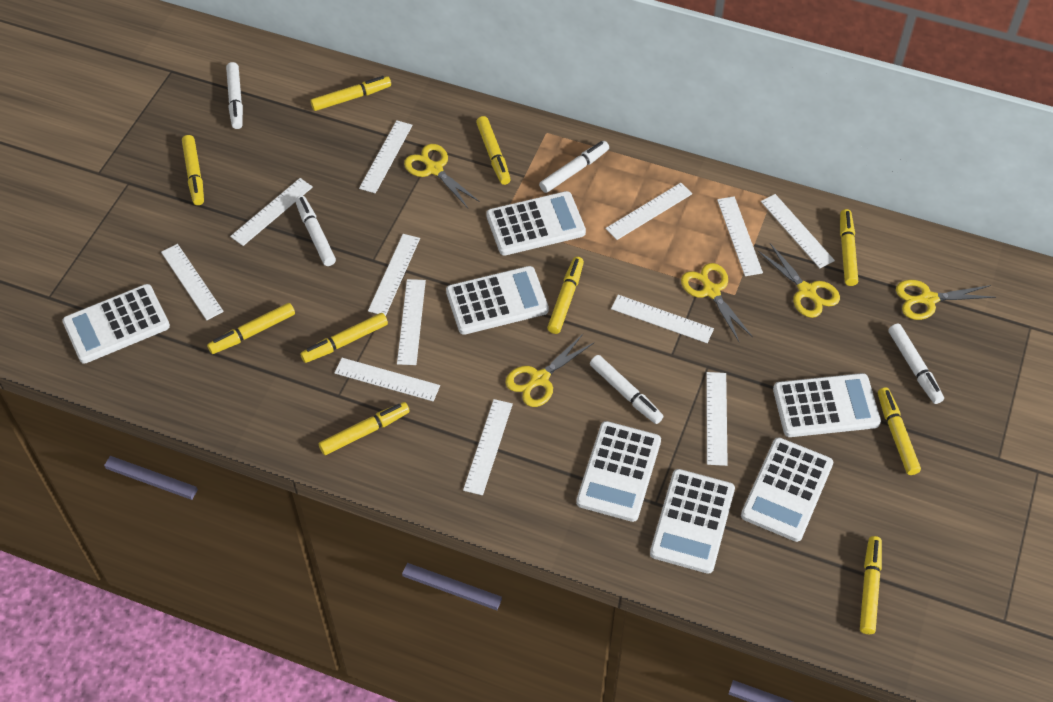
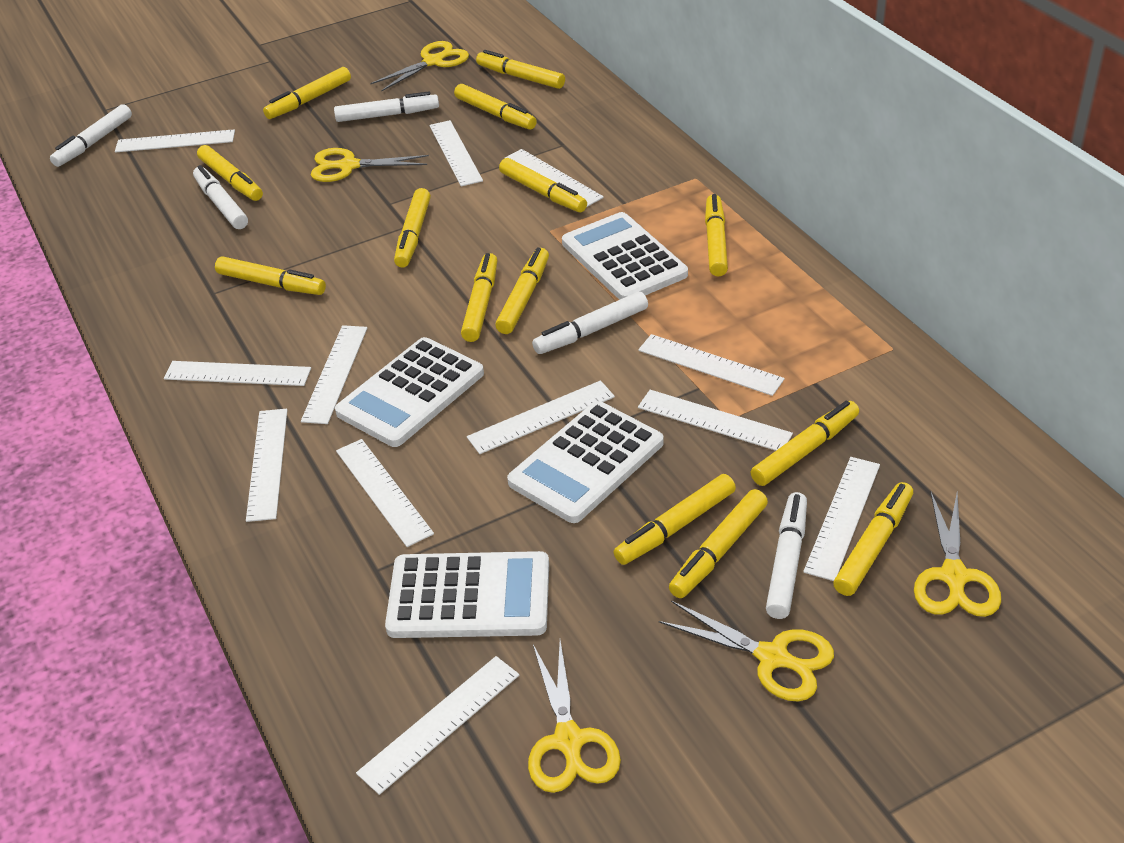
white calculator: [62,284,170,364] [446,266,549,335] [486,191,586,256] [576,421,661,522] [650,469,735,574] [741,438,833,542] [773,373,881,437] = 7 -> [335,337,484,447] [385,551,549,638] [507,401,664,523] [562,212,688,300] = 4
yellow marker: [182,135,204,205] [207,303,295,354] [300,313,388,363] [310,76,391,111] [319,402,410,455] [476,116,511,185] [547,257,584,334] [840,209,858,286] [860,536,882,634] [878,387,921,475] = 10 -> [197,145,263,201] [215,257,326,295] [263,67,351,119] [394,188,431,268] [454,84,537,130] [461,253,497,342] [476,50,565,89] [495,248,549,334] [499,158,587,212] [613,474,736,565] [669,489,768,598] [705,194,728,277] [751,401,859,486] [833,482,913,596] = 14

